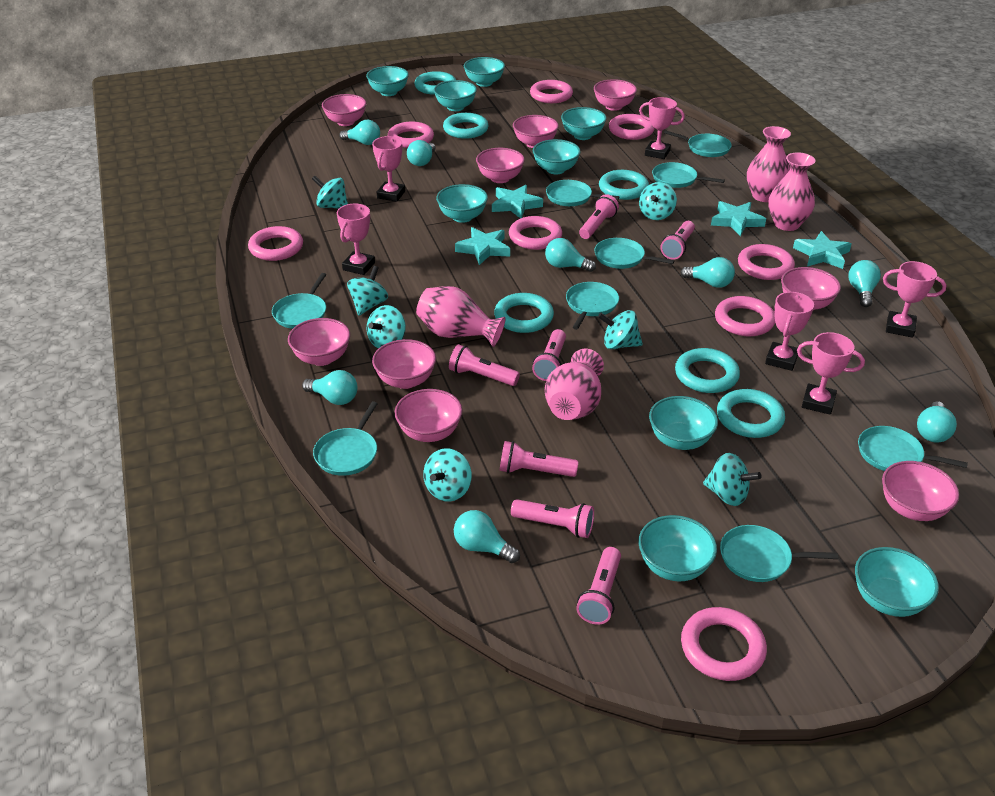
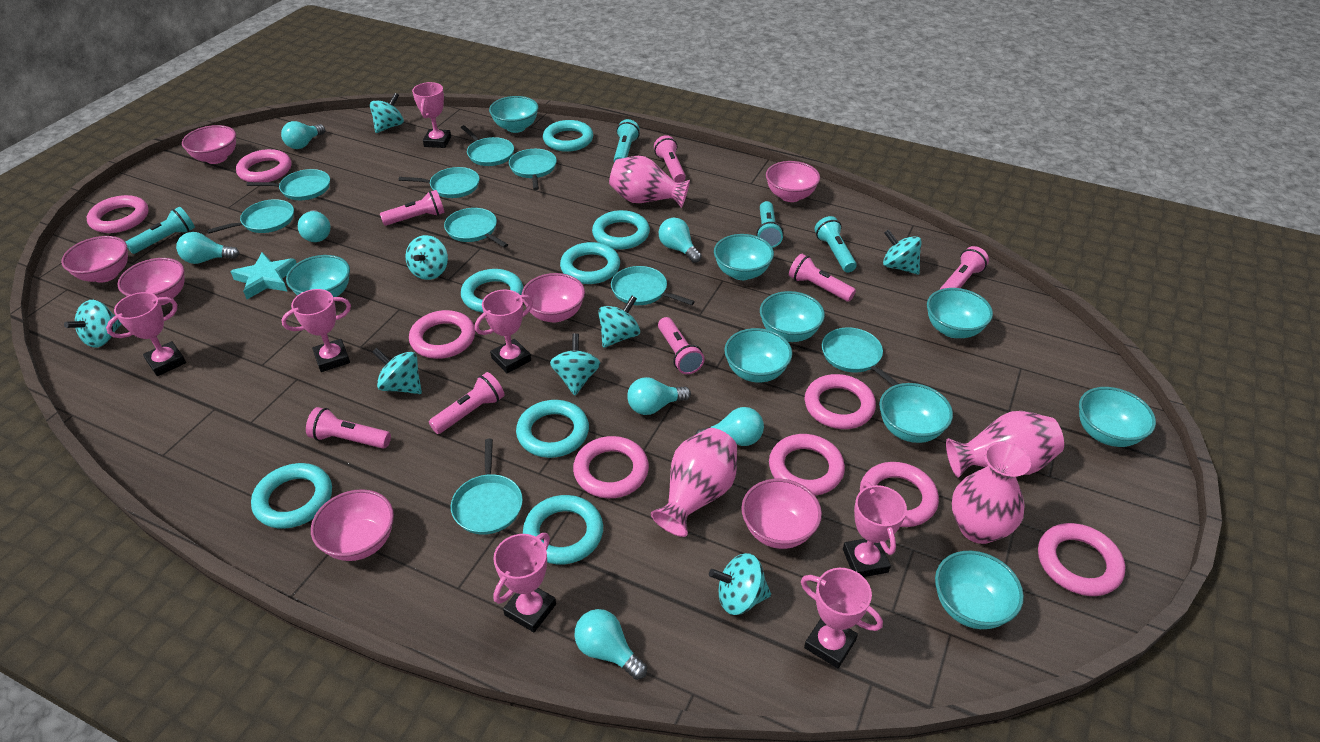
pink bowl: [288,318,350,366] [322,94,366,126] [372,339,436,389] [395,389,463,442] [476,148,525,183] [513,115,559,148] [594,79,637,111] [781,267,841,310] [882,461,959,521] = 9 -> [61,236,128,283] [118,258,185,306] [182,125,236,164] [311,489,394,561] [522,273,585,323] [741,479,822,549] [766,161,820,202] = 7
pink trophy: [337,204,375,275] [372,136,405,202] [639,97,685,159] [765,292,814,371] [797,332,865,415] [883,261,946,338] = 6 -> [106,292,186,376] [281,289,351,372] [412,82,451,148] [475,290,533,373] [493,533,556,632] [801,568,883,668] [843,482,907,577] = 7
turquoise flashlight: none = 0 -> [126,206,195,254] [614,119,640,162] [756,201,783,248] [815,216,857,272] = 4
turquoise light bulb: [302,370,358,405] [339,120,380,145] [407,140,435,166] [454,510,520,563] [545,238,596,272] [680,257,735,288] [848,260,881,307] [917,401,957,443] = 8 -> [176,232,240,264] [281,121,325,149] [298,210,330,242] [574,609,647,680] [627,377,691,415] [659,218,702,263] [695,407,764,446] = 7
turquoise ring: [414,71,456,95] [443,113,488,139] [494,293,554,333] [599,170,649,200] [675,348,740,393] [717,389,785,438] = 6 -> [251,463,332,529] [461,269,523,313] [516,400,589,458] [523,495,603,565] [543,120,593,152] [560,242,620,284] [592,210,650,250] = 7
turquoise spinning top: [312,176,348,209] [347,266,388,316] [367,305,406,349] [423,448,472,502] [598,310,643,349] [639,182,677,220] [703,453,762,506] = 7 -> [64,300,121,348] [370,93,404,133] [372,348,422,394] [405,235,448,280] [550,333,600,395] [598,296,640,348] [709,553,771,615] [883,229,922,275] = 8
turquoise star: [455,227,510,265] [492,185,543,218] [711,201,766,236] [793,231,852,269] = 4 -> [230,252,297,299] = 1

